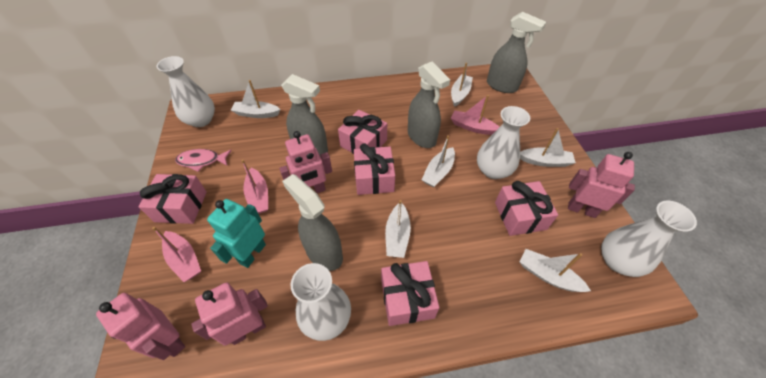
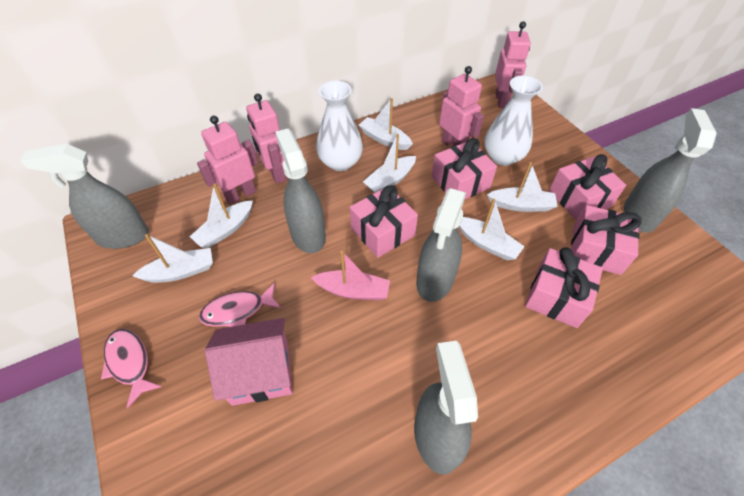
grey spray bottle: [281,74,328,157] [282,174,343,271] [408,62,450,148] [487,12,546,93] = 4 -> [20,144,149,249] [275,129,326,253] [414,341,478,474] [416,188,466,302] [624,108,717,233] = 5
pink boat: [152,227,201,282] [241,159,268,214] [451,95,499,135] = 3 -> [311,251,390,300] = 1
pink fish: [175,149,232,172] = 1 -> [101,329,162,408] [199,283,281,327] = 2
pink house: none = 0 -> [205,318,292,406] = 1
turquoise robot: [207,199,266,268] = 1 -> none = 0
white vase: [156,56,215,127] [291,263,351,341] [477,106,530,179] [601,201,697,277] = 4 -> [316,81,363,171] [484,75,543,166] = 2

